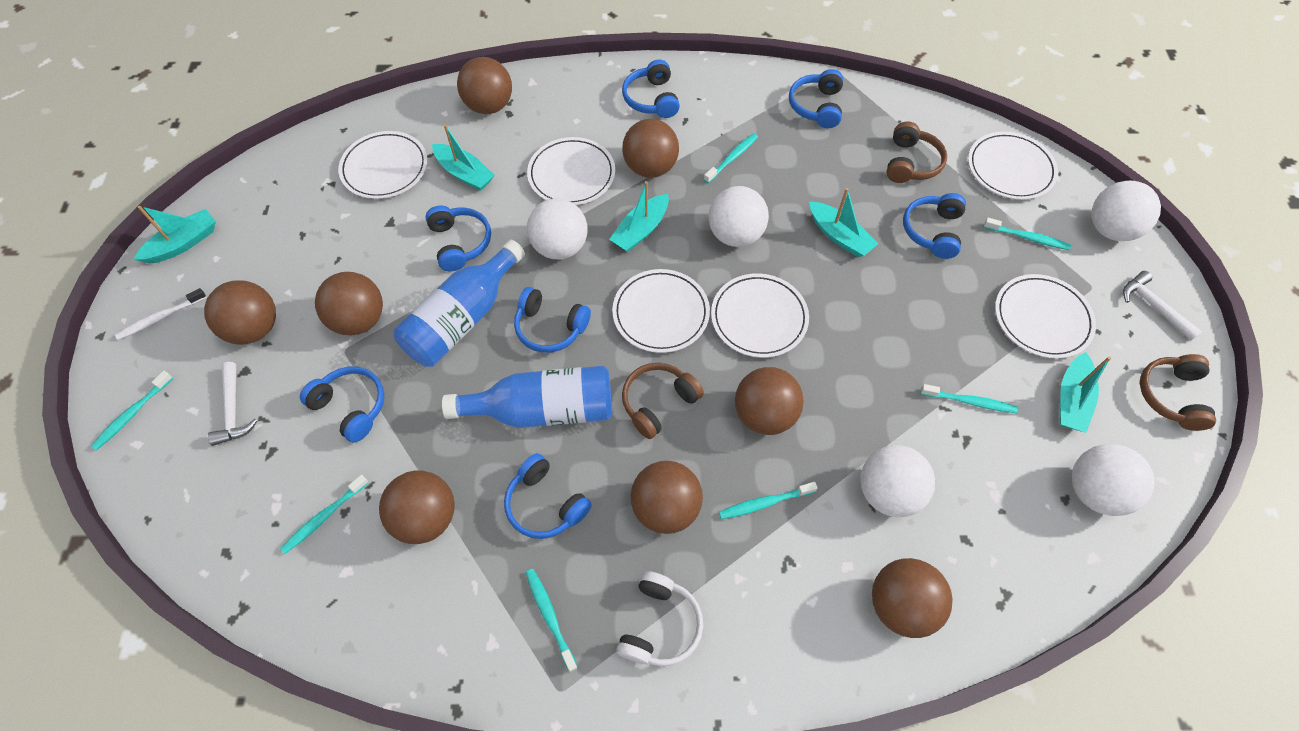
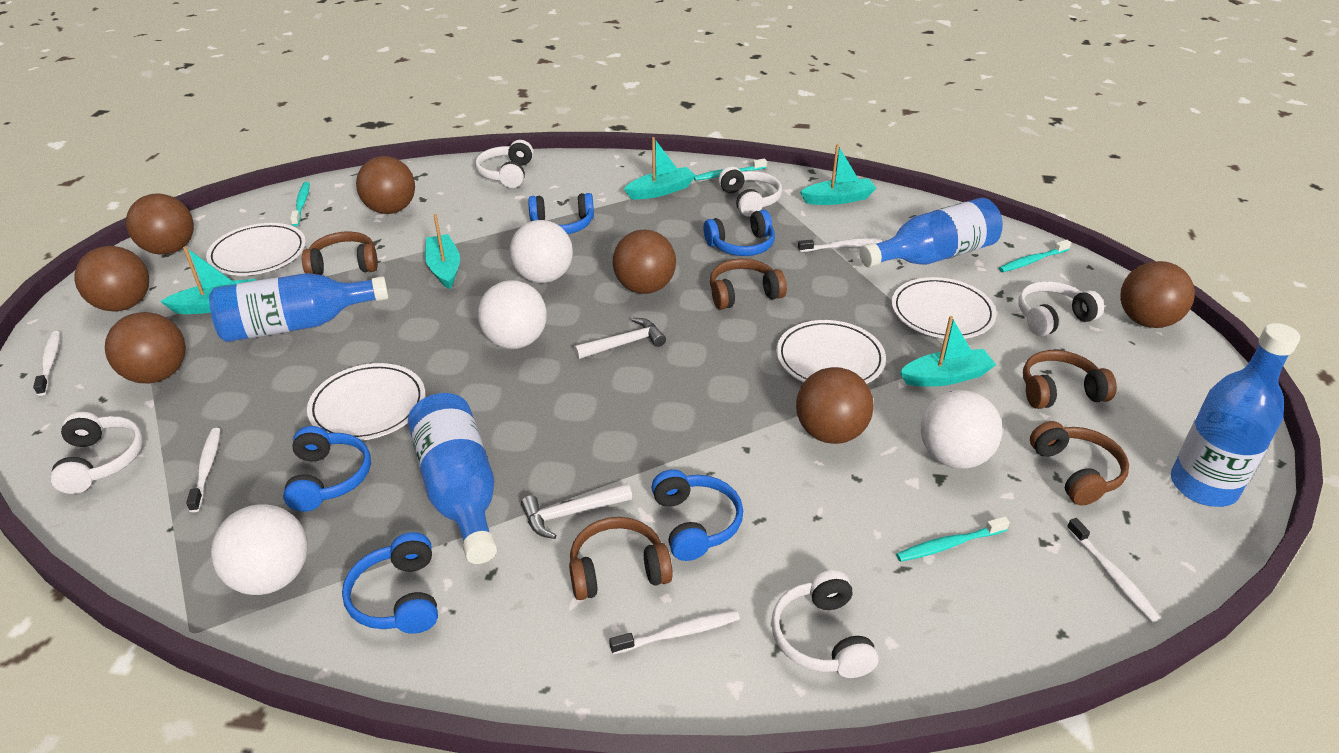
blue bottle: [394,240,525,367] [442,366,612,428] = 2 -> [209,273,389,342] [408,393,497,564] [859,198,1003,267] [1171,323,1300,507] = 4
blue headphones: [300,367,384,443] [426,205,491,271] [504,453,592,539] [514,287,591,353] [622,60,680,118] [789,69,843,128] [903,193,966,259] = 7 -> [283,426,371,512] [342,532,438,634] [528,193,594,234] [651,469,743,561] [703,210,775,256] = 5
brown ball: [204,280,276,345] [315,272,383,336] [379,471,455,544] [457,57,512,114] [622,119,679,178] [631,461,703,534] [735,367,804,435] [872,558,953,638] = 8 -> [74,246,149,311] [105,312,186,383] [126,194,194,255] [356,156,415,214] [613,230,676,294] [796,367,874,444] [1120,261,1195,328] = 7
brown headphones: [622,363,704,439] [886,121,947,183] [1140,354,1216,431] = 3 -> [302,231,378,275] [569,517,673,600] [710,259,787,310] [1023,350,1117,409] [1030,421,1129,506] = 5
turquoise toothbrush: [91,371,173,450] [280,474,369,554] [526,569,578,672] [704,133,758,183] [719,482,818,519] [920,384,1018,413] [983,218,1071,250] = 7 -> [290,182,310,226] [694,158,767,181] [896,516,1010,562] [999,240,1071,272] = 4
white ball: [527,198,588,259] [708,186,769,247] [860,445,935,517] [1072,444,1155,516] [1092,181,1161,241] = 5 -> [211,504,308,595] [478,280,547,349] [510,220,573,283] [921,390,1002,469] = 4
white headphones: [616,571,703,666] = 1 -> [50,412,143,494] [475,140,533,188] [718,166,782,217] [771,570,879,678] [1018,281,1104,336] = 5
white plate: [338,131,427,199] [527,137,615,205] [612,269,710,353] [711,273,809,358] [968,132,1058,200] [995,274,1096,359] = 6 -> [206,223,306,276] [307,363,425,441] [776,320,886,384] [892,277,996,338] = 4
white toothbrush: [115,288,207,340] = 1 -> [33,331,60,396] [186,428,220,512] [609,610,740,654] [798,238,882,252] [1067,518,1160,622] = 5

